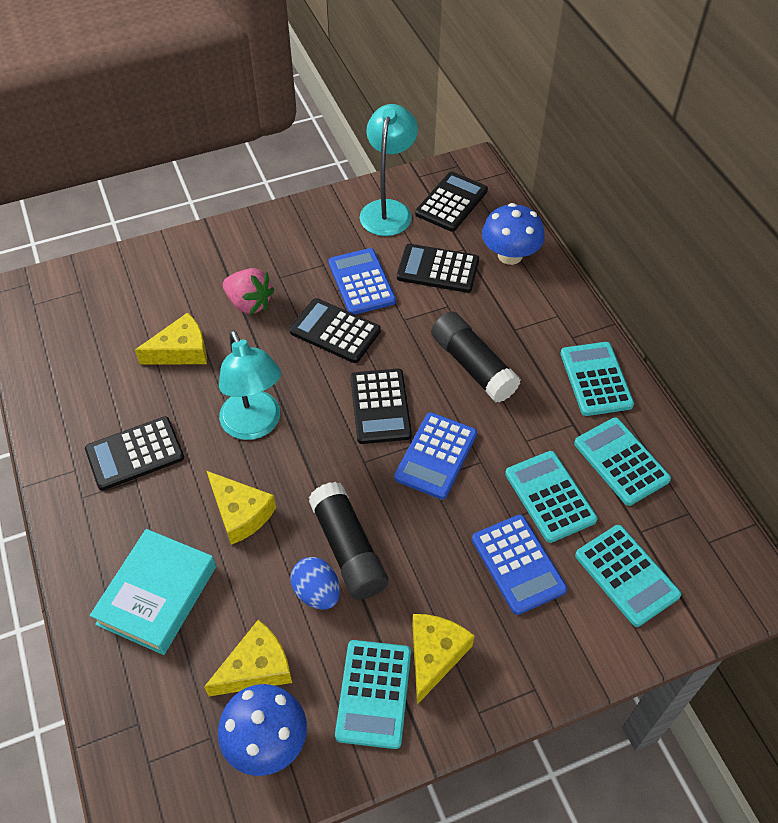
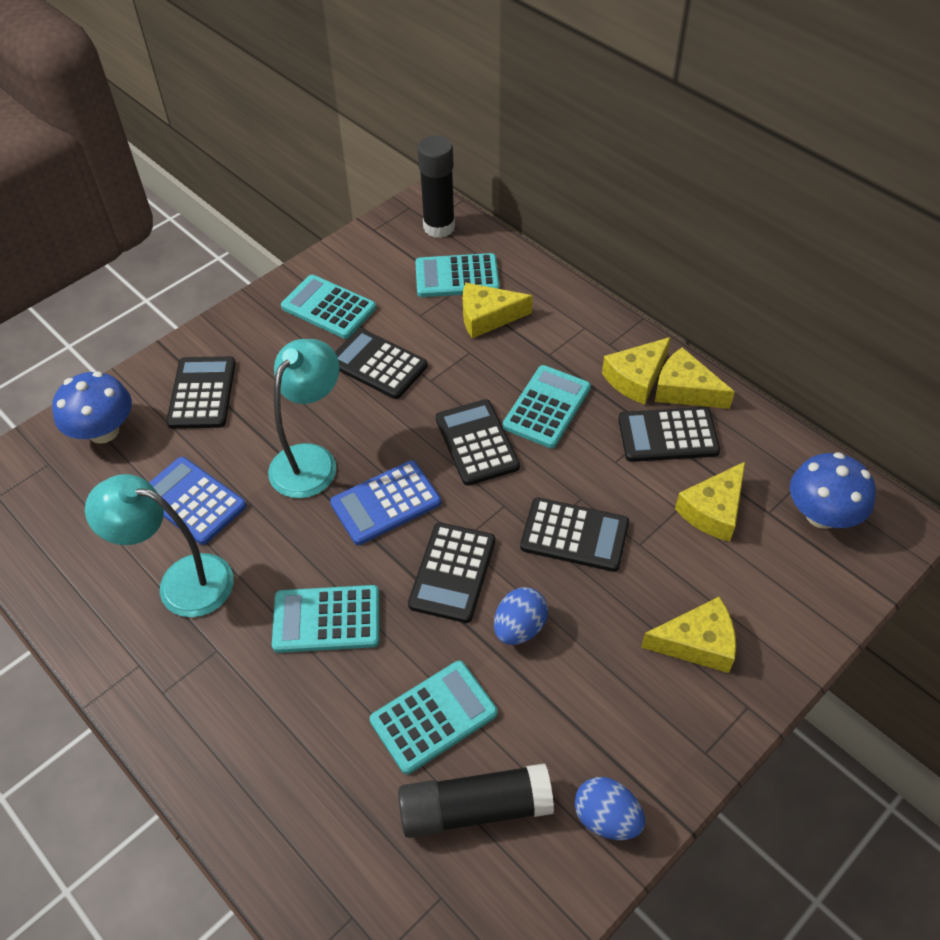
black calculator: [85,417,184,490] [289,298,381,363] [350,369,412,444] [397,244,479,293] [415,172,488,232] = 5 -> [166,356,236,429] [335,328,428,399] [408,523,495,623] [436,399,520,486] [520,498,629,572] [618,407,720,462] = 6
blue calculator: [328,248,396,315] [394,412,477,499] [472,515,567,615] = 3 -> [149,457,246,545] [330,460,441,545] = 2
blue egg: [290,557,340,610] = 1 -> [494,587,548,645] [575,777,645,840] = 2
pink strawberry: [223,268,274,315] = 1 -> none = 0
turquoise book: [90,529,216,655] = 1 -> none = 0
yellow cheese: [135,312,207,365] [204,620,292,697] [207,471,276,545] [413,614,475,705] = 4 -> [463,283,533,338] [602,337,671,405] [641,597,736,673] [655,347,735,409] [675,462,745,542] = 5

